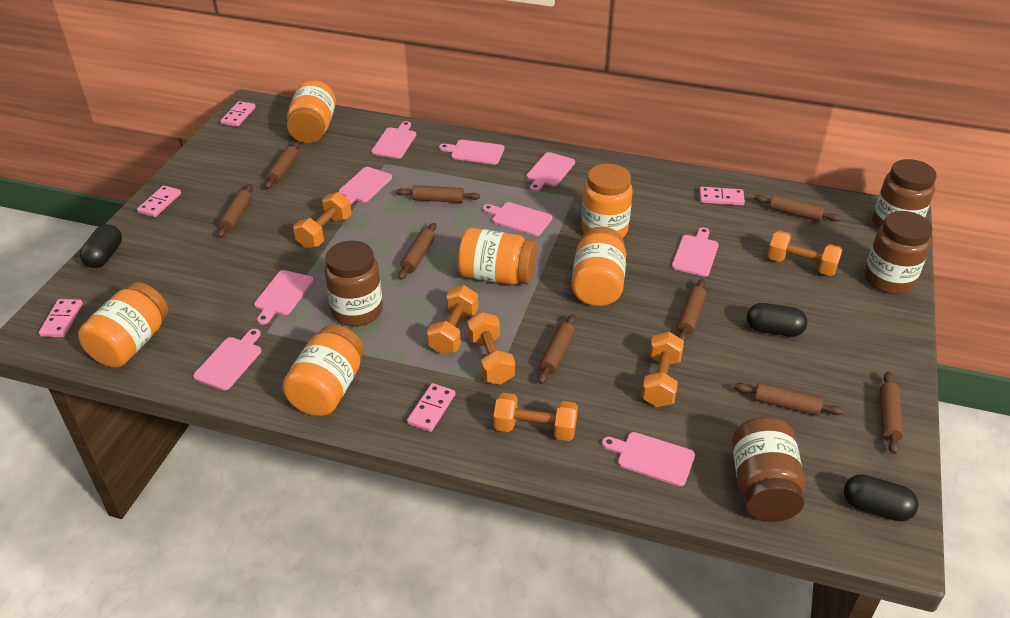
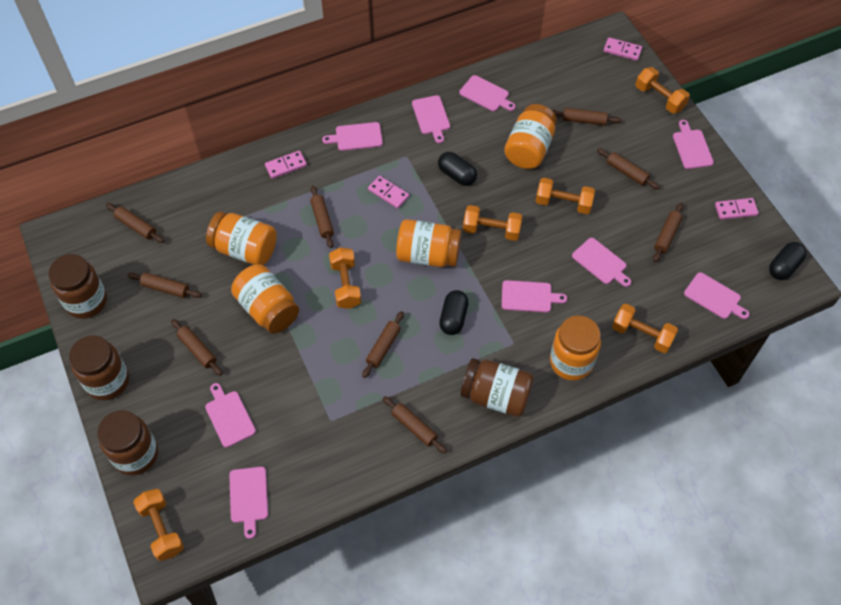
orange jar: [78,282,168,367] [282,325,364,416] [287,80,336,143] [457,228,537,285] [571,226,626,306] [581,164,633,238] = 6 -> [206,211,277,265] [231,264,299,334] [396,219,462,267] [504,104,557,169] [550,315,601,380] = 5
pink domino: [39,299,83,337] [137,185,181,217] [220,101,256,127] [407,383,455,432] [699,187,745,205] = 5 -> [265,151,307,179] [368,176,409,209] [603,37,642,61] [715,198,759,220] = 4

